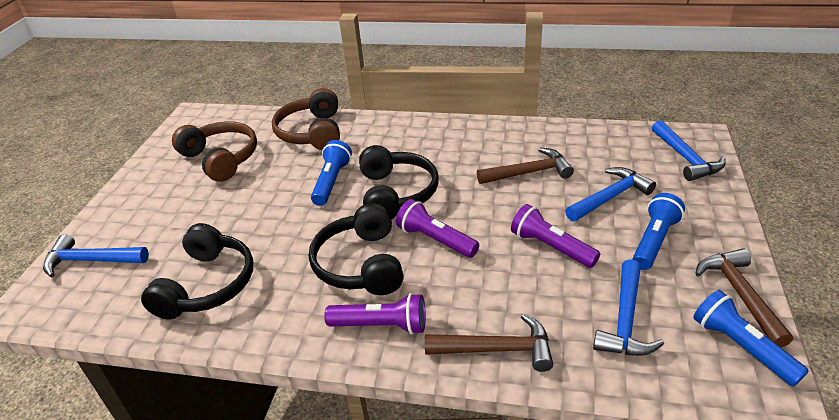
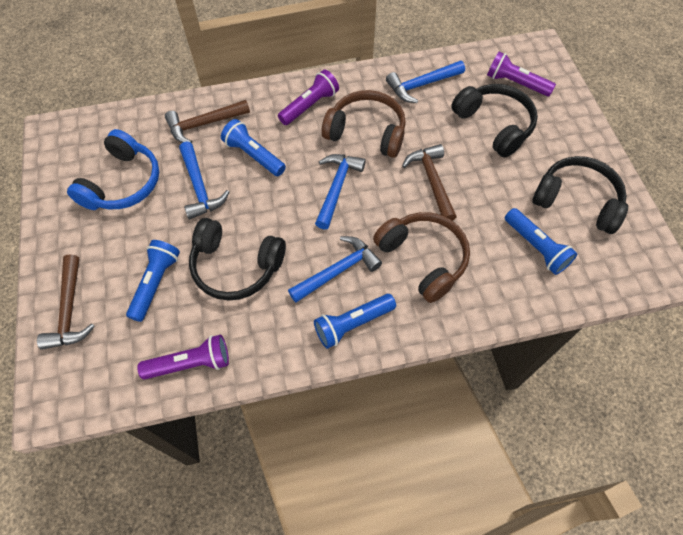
blue flashlight: [311,140,352,206] [632,193,685,270] [693,290,809,386] = 3 -> [126,240,180,322] [221,119,286,176] [314,294,396,349] [505,208,578,275] = 4
blue headphones: none = 0 -> [67,129,159,210] = 1

